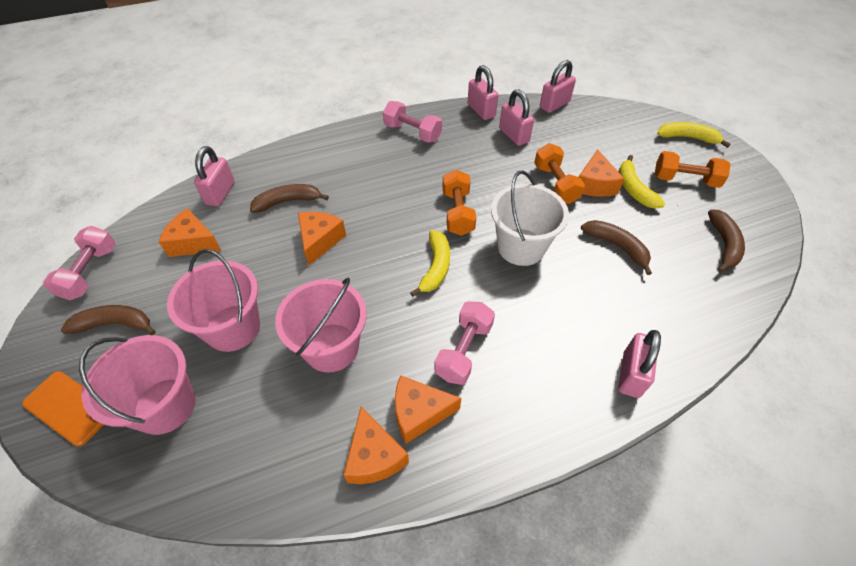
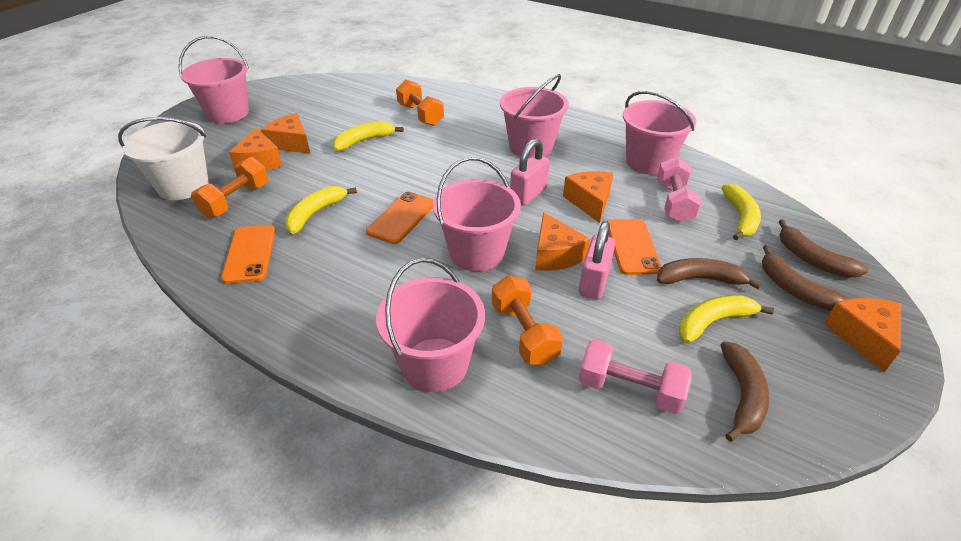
orange phone: [22,371,103,446] = 1 -> [221,225,276,284] [366,191,434,244] [607,219,662,275] = 3
pink bucket: [79,335,196,435] [167,249,260,352] [275,278,367,373] = 3 -> [178,36,249,123] [376,258,485,392] [433,157,521,271] [500,74,569,158] [623,91,696,175] = 5
pink dumbbell: [43,226,116,300] [383,101,442,143] [434,301,495,385] = 3 -> [579,339,692,414] [657,157,702,223] = 2
pink padlock: [194,146,235,206] [468,65,498,120] [499,89,534,146] [540,60,576,113] [618,330,661,398] = 5 -> [510,139,550,205] [579,221,615,299] = 2
yellow banana: [410,230,450,297] [619,155,665,209] [657,122,730,148] = 3 -> [285,186,357,234] [333,121,404,151] [679,295,774,344] [721,184,761,240] = 4

